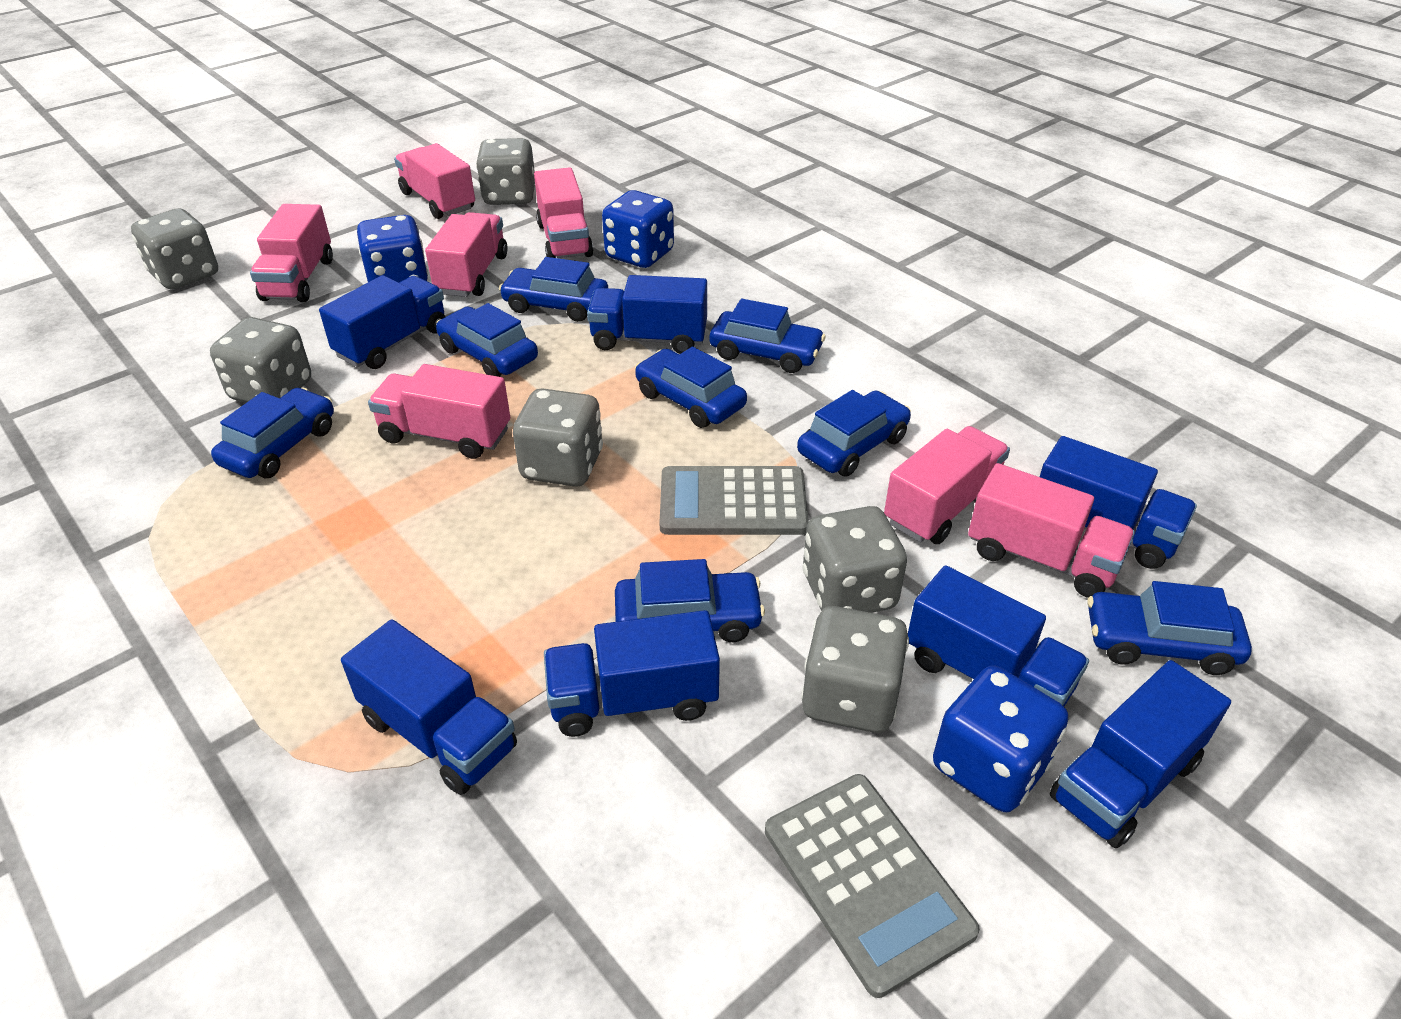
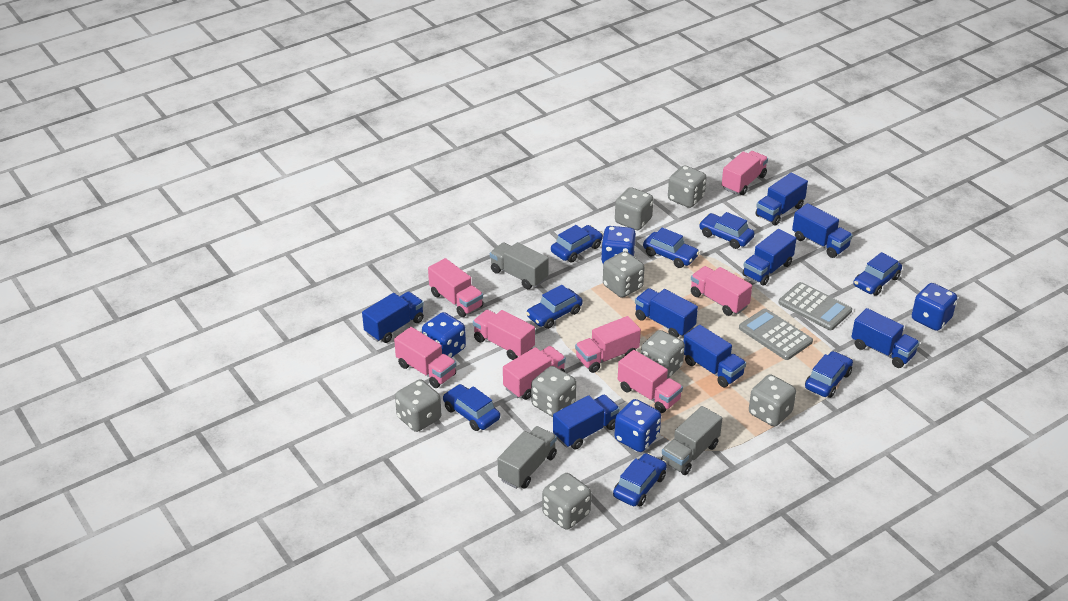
blue dice: [357,215,428,282] [602,190,674,268] [933,666,1068,812] = 3 -> [422,312,466,358] [601,226,636,264] [615,399,661,452] [912,283,957,331] = 4
blue truck: [319,275,445,369] [341,619,517,795] [544,610,720,737] [587,275,707,354] [908,565,1089,706] [1040,436,1197,569] [1050,660,1231,848] = 7 -> [362,291,424,343] [553,394,620,449] [635,288,698,338] [683,325,746,388] [743,229,797,286] [755,172,808,225] [792,203,853,258] [851,308,920,368] = 8
grey dice: [131,208,218,289] [210,317,311,403] [476,138,535,205] [513,388,603,487] [801,606,909,733] [802,506,907,613] = 6 -> [395,379,441,432] [531,366,576,417] [542,473,591,530] [603,251,645,298] [615,187,653,230] [641,330,685,379] [668,165,707,208] [749,374,796,427] = 8
grey truck: none = 0 -> [490,242,549,289] [498,426,557,489] [661,406,722,475] = 3
pink truck: [250,204,333,302] [368,364,510,459] [394,143,475,219] [425,212,508,297] [534,167,593,258] [884,426,1010,544] [968,463,1135,598] = 7 -> [394,327,457,388] [428,258,483,317] [473,310,535,360] [503,346,566,400] [575,316,641,373] [618,350,683,413] [691,266,752,316] [722,151,768,195] = 8

